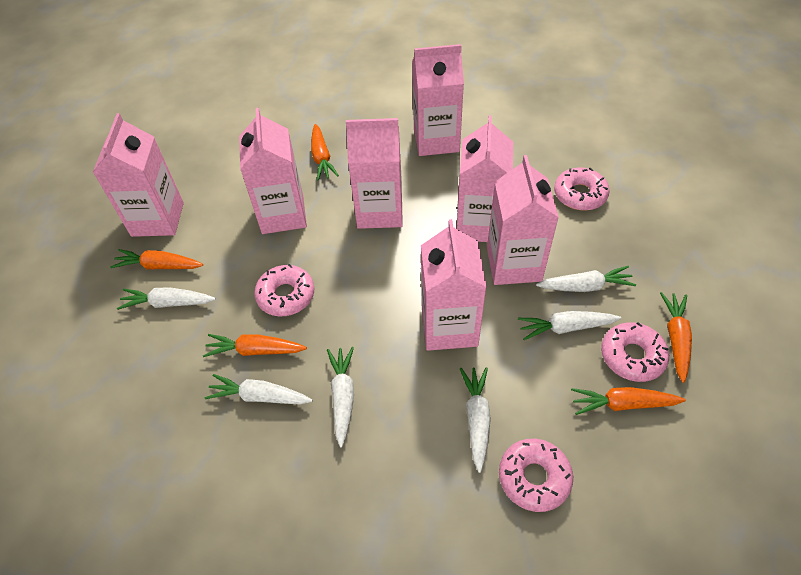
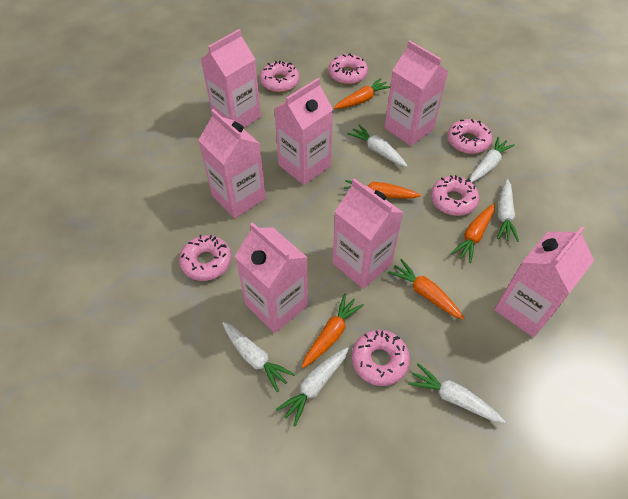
pink donut: [254,264,314,317] [499,439,573,512] [554,168,610,211] [601,322,669,382] = 4 -> [179,235,231,281] [260,60,300,92] [329,54,368,84] [352,330,410,386] [431,175,479,216] [447,119,492,154] = 6

